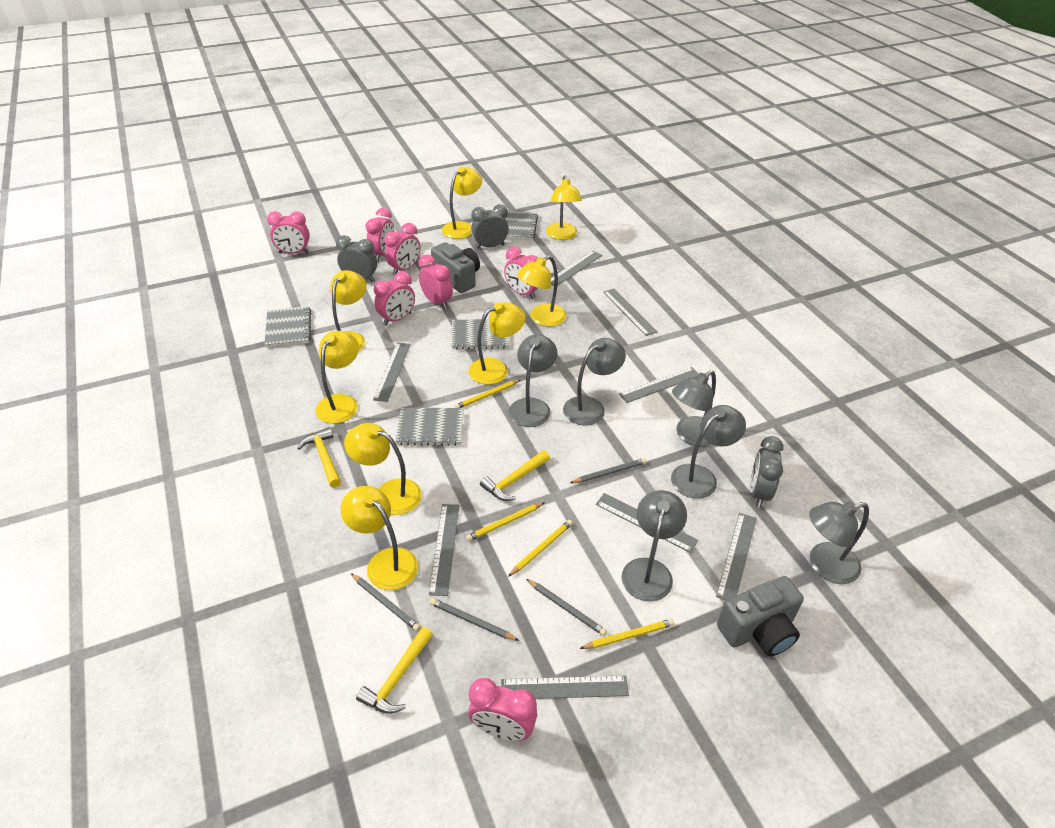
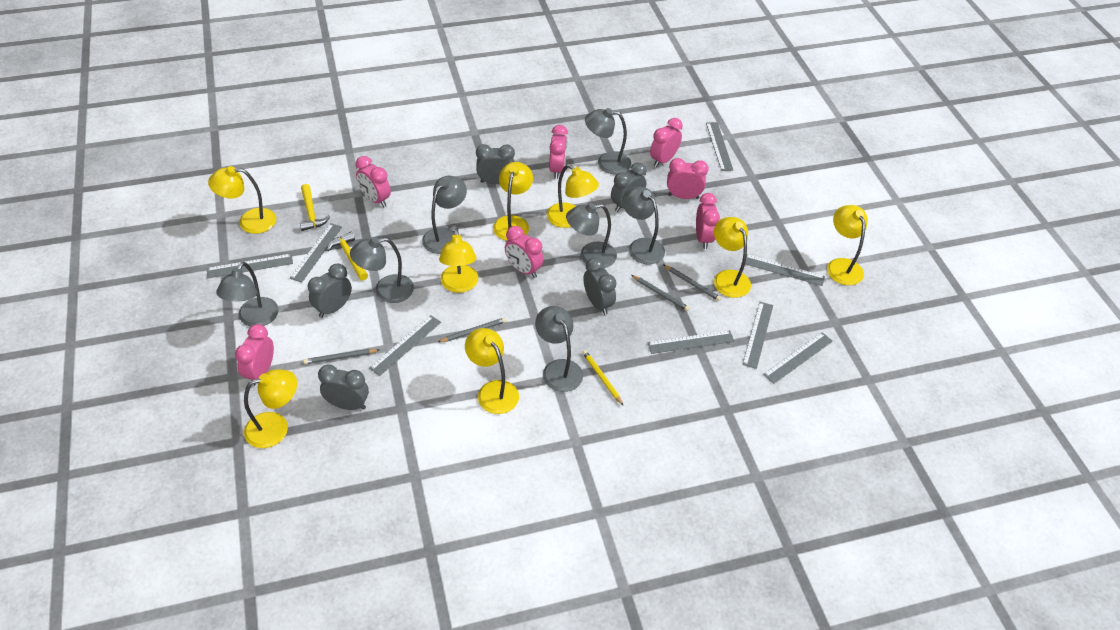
grey camera: [431,242,480,293] [717,576,804,656] = 2 -> none = 0
grey clock: [336,236,377,282] [471,204,509,249] [750,436,784,508] = 3 -> [308,264,352,318] [318,365,369,410] [476,144,515,184] [583,257,616,315] [611,162,647,212] = 5
grey lamp: [509,334,557,427] [563,338,626,425] [622,490,687,602] [671,405,746,499] [672,370,716,447] [809,501,869,584] = 6 -> [216,262,279,327] [350,237,414,303] [422,176,467,254] [535,306,583,392] [566,203,617,268] [585,108,631,174] [622,187,665,264] = 7
grey notebook: [264,306,311,348] [395,407,464,446] [452,319,509,350] [505,211,538,240] = 4 -> none = 0
yellow hammer: [298,427,341,488] [356,627,433,714] [480,450,550,501] = 3 -> [300,184,330,231] [327,232,368,281] = 2
yellow pencil: [455,380,520,408] [466,502,545,541] [508,520,573,577] [579,619,674,649] = 4 -> [582,350,624,406] = 1

